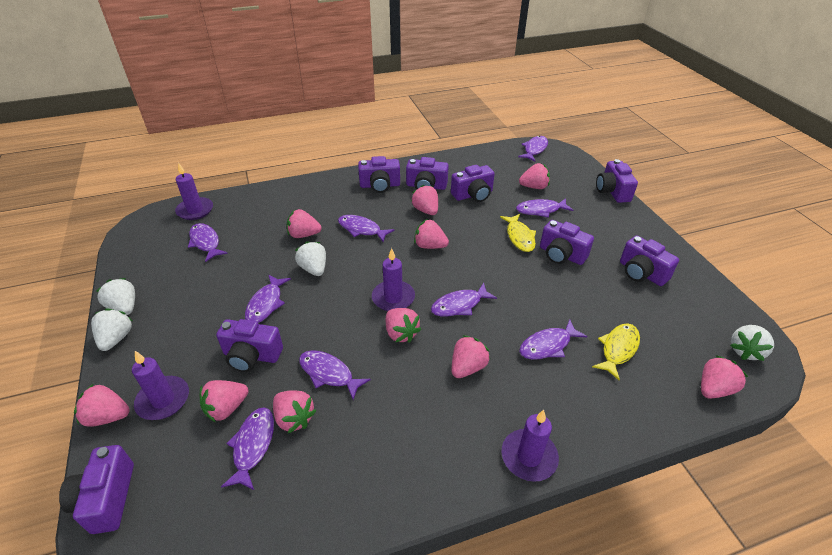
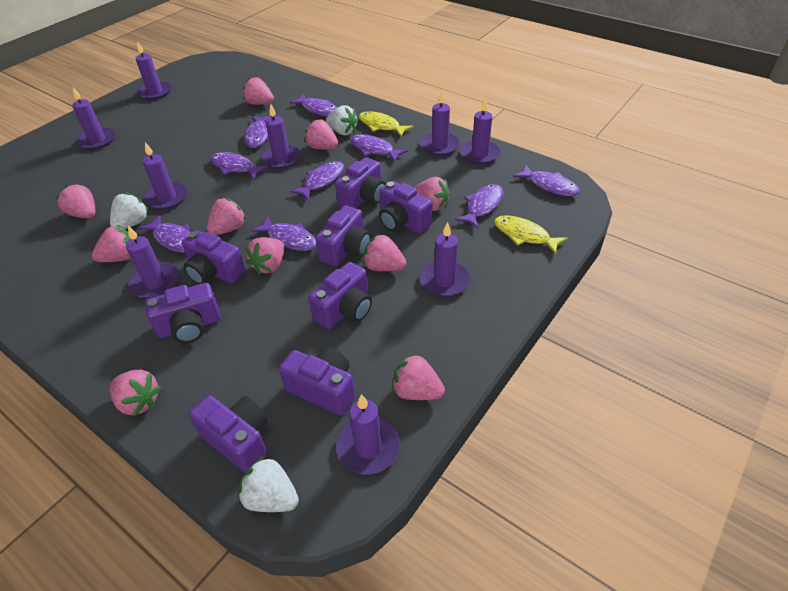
purple candle: [132,351,189,420] [175,162,213,220] [372,248,415,311] [502,410,559,482] = 4 -> [72,87,116,150] [126,225,179,298] [136,41,172,100] [143,142,188,210] [261,104,301,169] [336,394,400,475] [420,91,460,156] [420,222,470,297] [460,99,501,164] = 9
white strawberry: [91,309,133,351] [96,278,135,315] [295,241,326,276] [730,325,774,361] = 4 -> [110,192,149,229] [238,456,299,512] [326,105,359,135] = 3

